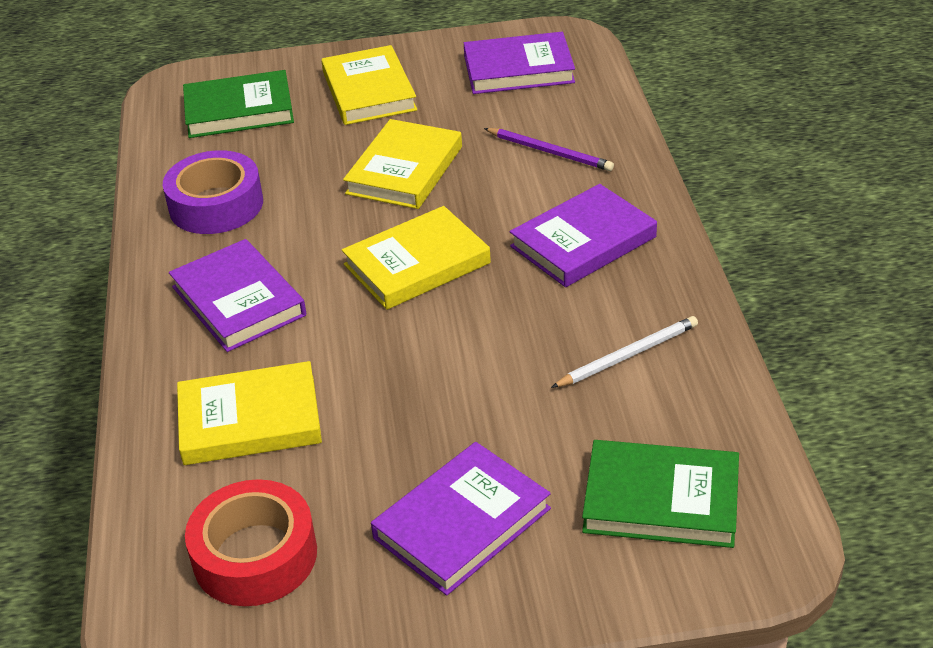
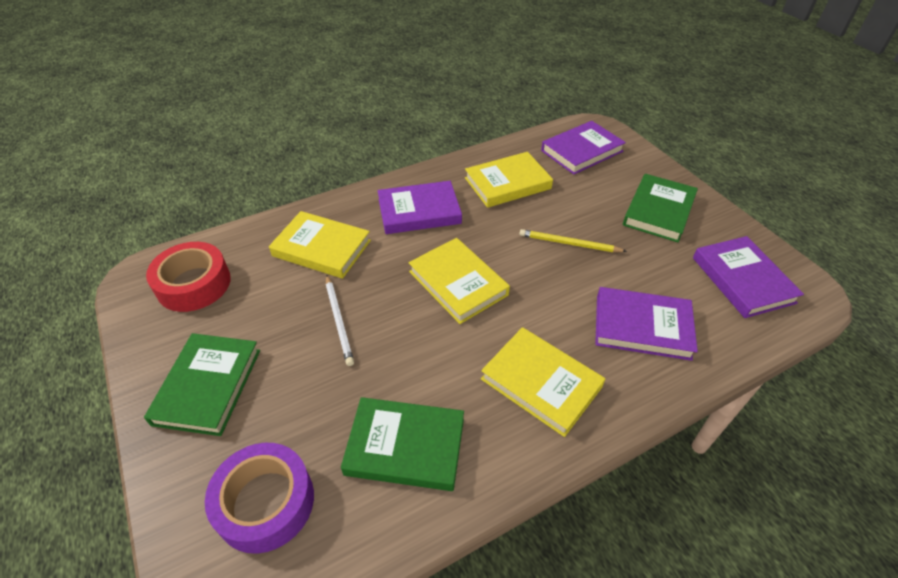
green book: [183,70,294,138] [582,440,739,548] = 2 -> [144,333,260,436] [341,397,464,491] [623,174,698,242] = 3
purple pencil: [484,128,614,171] = 1 -> none = 0
yellow pencil: none = 0 -> [519,229,627,252] = 1

